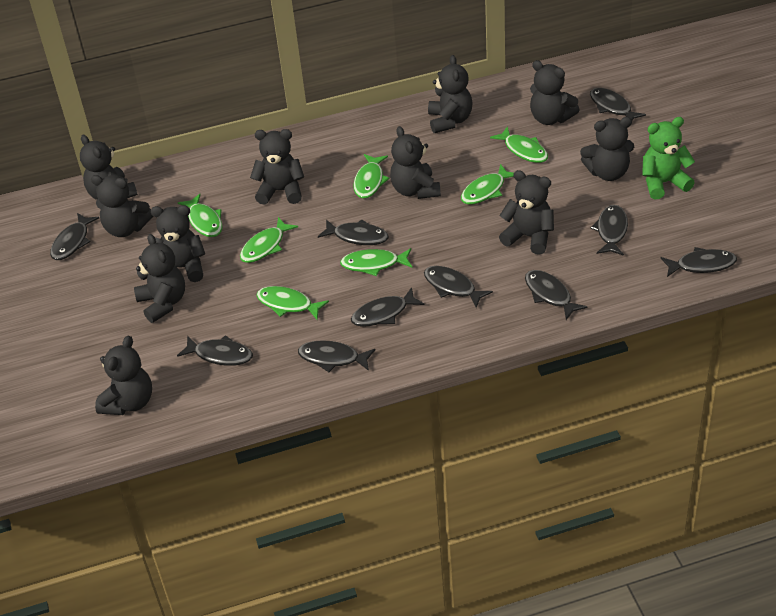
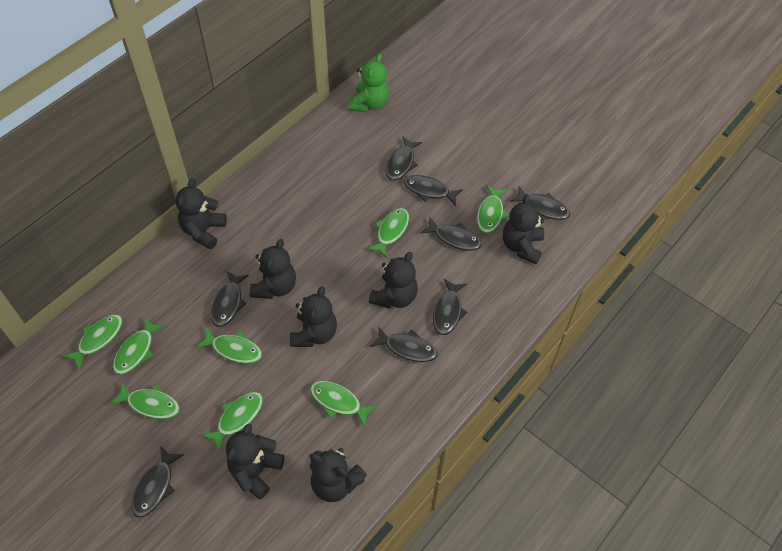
black fish: [50,213,99,260] [177,335,253,366] [298,340,375,372] [318,219,389,245] [351,287,425,327] [424,266,493,308] [525,270,587,320] [590,88,646,120] [591,205,628,256] [660,247,737,277] = 10 -> [131,446,184,517] [211,271,249,327] [370,326,437,362] [385,137,422,180] [404,175,463,206] [420,217,482,251] [433,279,467,335] [510,186,570,220] = 8
black teddy bear: [80,135,138,200] [91,175,153,237] [95,336,152,415] [134,234,185,323] [151,205,205,282] [250,129,304,205] [390,126,441,199] [428,55,472,133] [499,170,554,254] [530,60,579,125] [580,117,634,181] = 11 -> [176,178,227,249] [226,423,284,500] [250,239,296,299] [290,286,337,347] [310,448,367,502] [369,252,418,309] [503,194,544,264] = 7
green fish: [178,194,223,237] [240,217,298,263] [256,286,329,320] [340,248,413,276] [353,154,390,199] [461,164,514,205] [490,126,548,163] = 7 -> [62,314,123,370] [110,382,180,419] [113,317,165,375] [196,327,262,364] [201,392,263,452] [310,381,377,428] [367,208,409,258] [477,185,509,234] = 8

